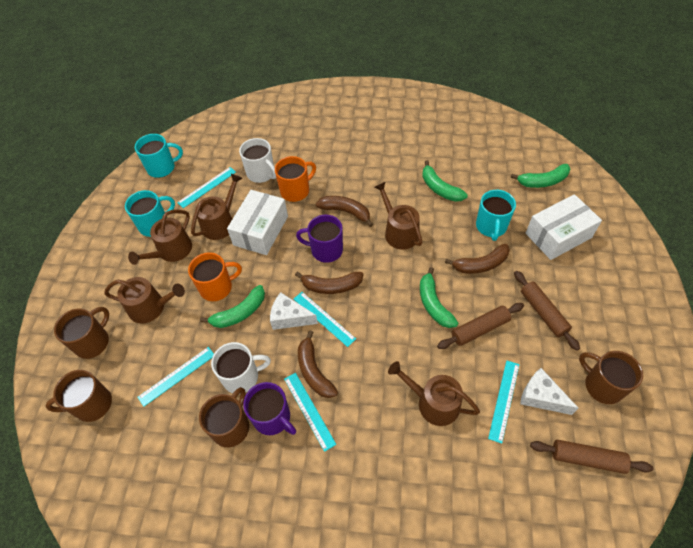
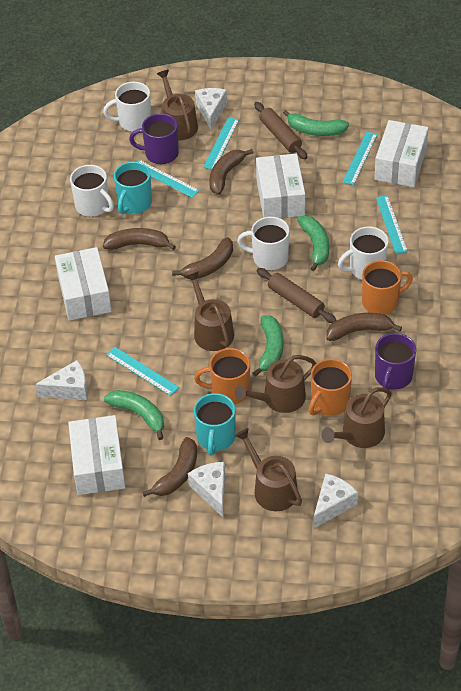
brown banana: [295,272,364,294] [298,330,338,398] [316,196,373,227] [445,244,510,274] = 4 -> [103,228,176,250] [142,437,197,497] [172,237,233,279] [209,149,253,195] [326,313,402,341] = 5
brown mug: [46,370,112,422] [54,307,109,359] [199,387,249,447] [579,351,643,404] = 4 -> none = 0
brown rolling pin: [437,303,524,349] [514,271,580,351] [530,440,653,474] = 3 -> [254,102,307,160] [256,268,337,323] = 2
orange mug: [188,252,242,301] [275,156,316,202] = 2 -> [194,348,250,404] [309,359,352,416] [362,260,413,315] = 3
turquoise mug: [125,190,175,237] [135,134,183,178] [476,190,516,241] = 3 -> [114,162,152,214] [194,393,235,456] = 2
white box: [227,190,288,255] [526,194,602,260] = 2 -> [55,247,112,321] [68,415,125,495] [256,154,305,218] [374,120,429,187] = 4
white cheese: [270,292,318,330] [520,368,578,415] = 2 -> [35,360,87,400] [188,462,225,517] [195,88,227,130] [313,473,358,529] = 4
white mug: [211,342,271,393] [239,138,276,183] = 2 -> [70,165,114,217] [103,82,151,132] [237,217,289,270] [338,226,389,279] = 4

